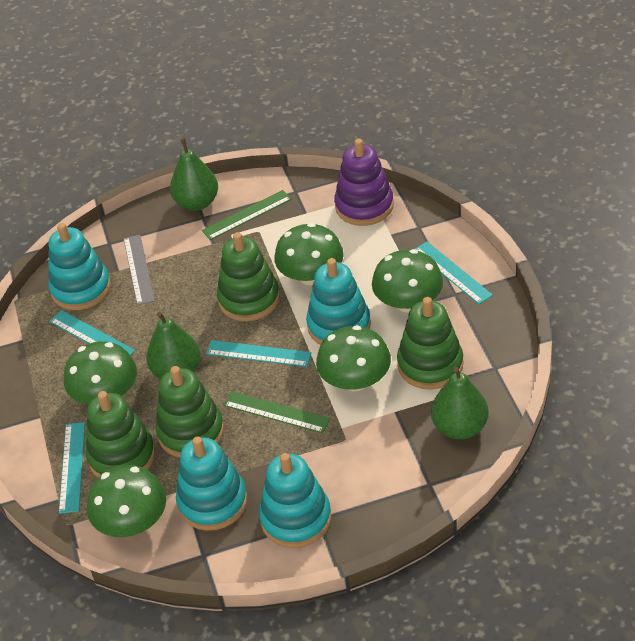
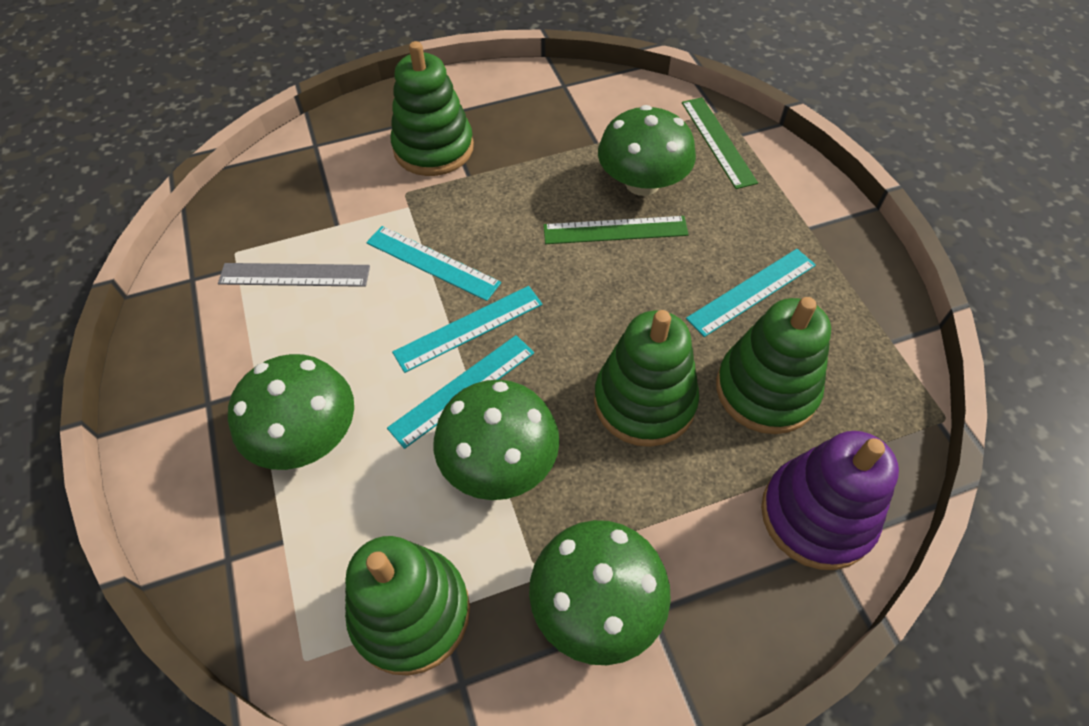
green mushroom: [64,341,137,404] [87,465,166,537] [274,223,344,285] [316,325,391,391] [372,249,443,312] = 5 -> [228,354,354,470] [434,380,560,500] [529,520,671,665] [598,105,696,196] = 4
green pear: [146,312,201,379] [170,138,218,211] [431,367,489,440] = 3 -> none = 0
turquoise stacking toy: [48,223,111,310] [176,436,247,531] [259,453,331,548] [306,258,371,345] = 4 -> none = 0

